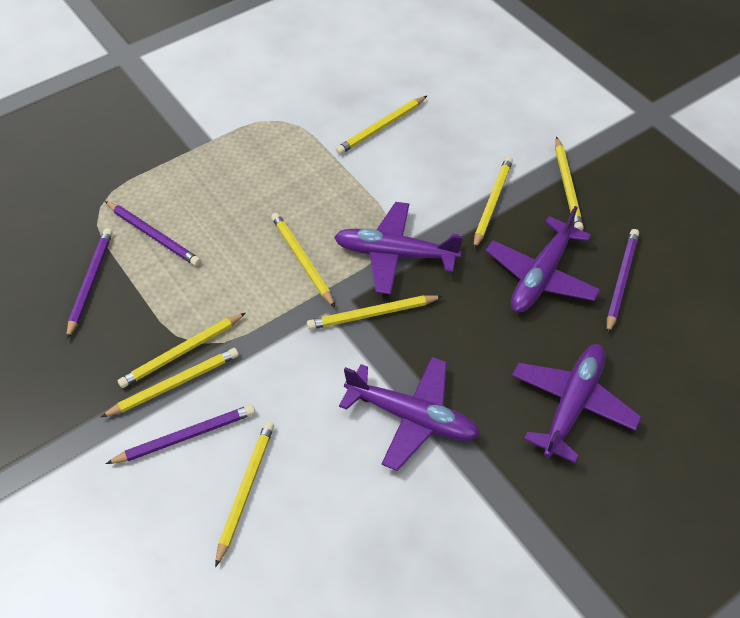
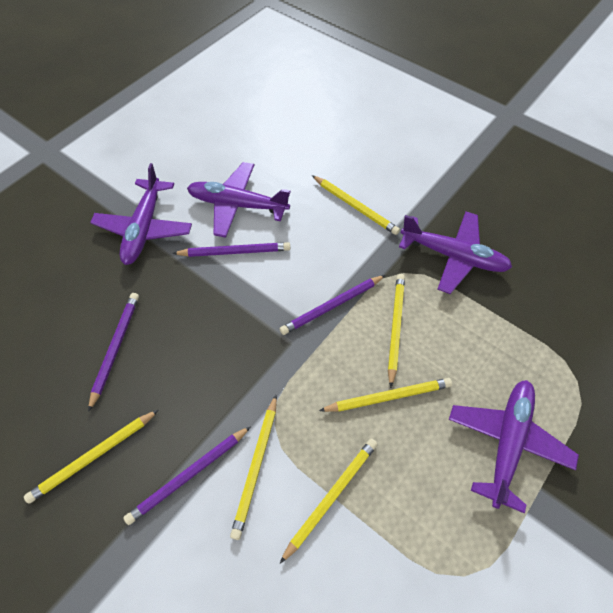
yellow pencil: [101,348,239,417] [118,313,245,388] [215,421,274,567] [271,213,335,308] [307,295,443,330] [336,96,427,154] [473,156,513,249] [555,136,584,230] = 8 -> [24,410,158,504] [230,395,277,540] [280,439,378,564] [312,175,400,235] [319,378,452,412] [388,274,405,388] = 6

